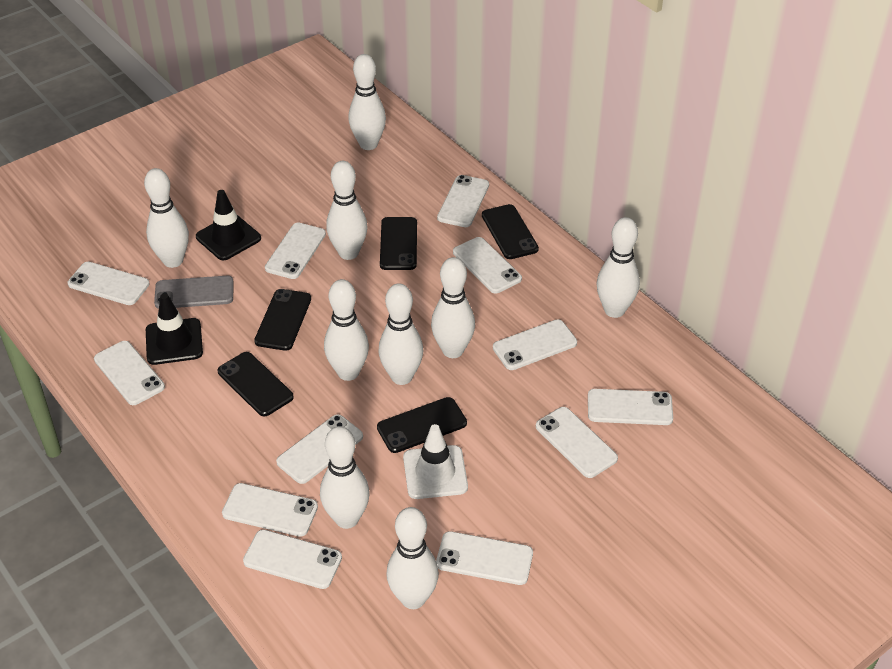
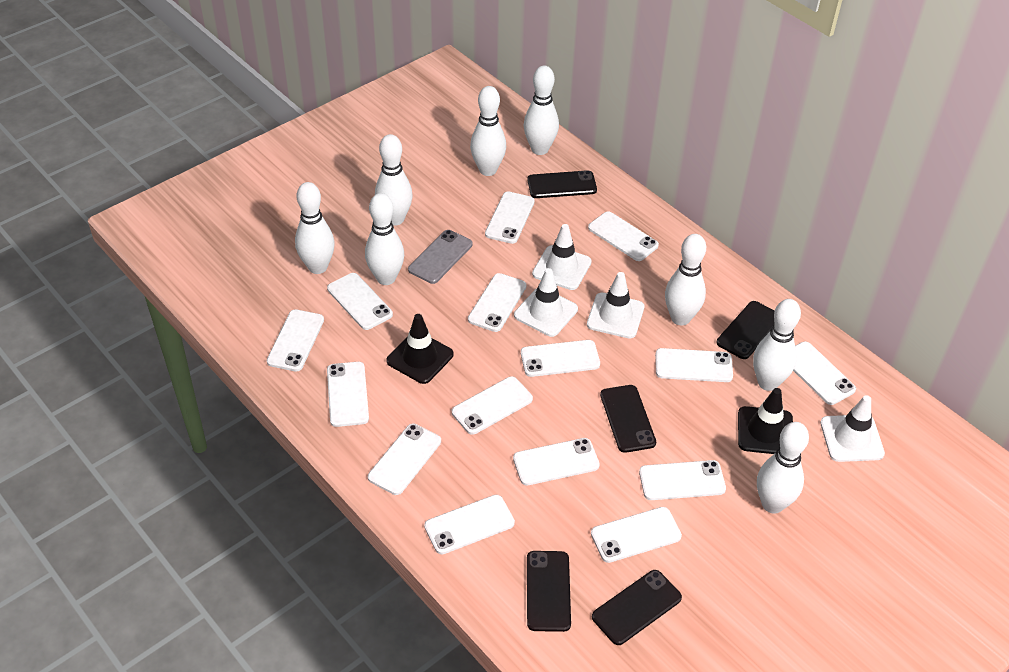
white bowling pin: [144,168,189,268] [320,426,370,529] [324,279,369,381] [326,161,367,260] [348,54,386,150] [378,283,423,385] [386,507,439,609] [431,257,475,358] [596,217,640,318] = 9 -> [295,182,335,274] [365,193,404,285] [375,134,413,226] [470,86,506,176] [523,66,559,155] [665,234,706,326] [753,299,801,391] [757,422,809,514] = 8
white phone: [68,262,150,305] [94,341,165,405] [222,483,318,537] [243,530,342,589] [265,223,326,279] [276,414,363,484] [436,531,533,585] [437,175,489,227] [453,237,522,293] [493,319,577,370] [536,407,618,478] [588,389,673,425] = 12 -> [267,309,324,371] [327,273,393,330] [327,362,369,427] [368,424,441,495] [424,495,515,554] [452,376,533,435] [468,273,526,332] [485,192,535,244] [513,438,600,486] [521,340,600,377] [588,211,659,261] [591,507,682,563] [639,460,726,500] [655,348,733,382] [793,341,856,405] = 15
white traffic cone: [403,424,468,499] = 1 -> [514,268,578,337] [532,224,592,290] [587,272,644,339] [820,395,885,462] = 4

